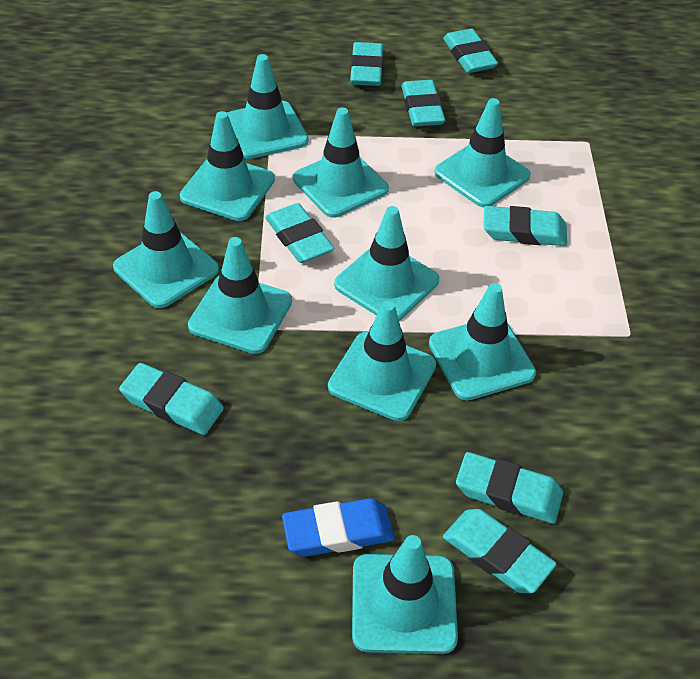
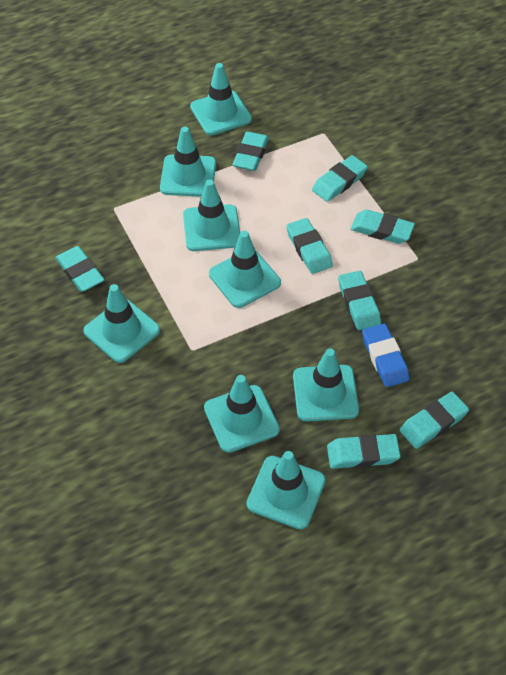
turquoise traffic cone: [113,191,219,308] [180,111,275,221] [188,237,292,354] [227,54,308,159] [293,108,389,218] [328,301,436,421] [334,206,439,321] [352,535,458,654] [429,283,536,400] [434,98,531,207] = 10 -> [83,284,160,363] [160,127,216,197] [183,179,240,251] [190,63,252,135] [204,375,280,453] [209,231,281,308] [247,451,325,530] [293,348,359,422] = 8

